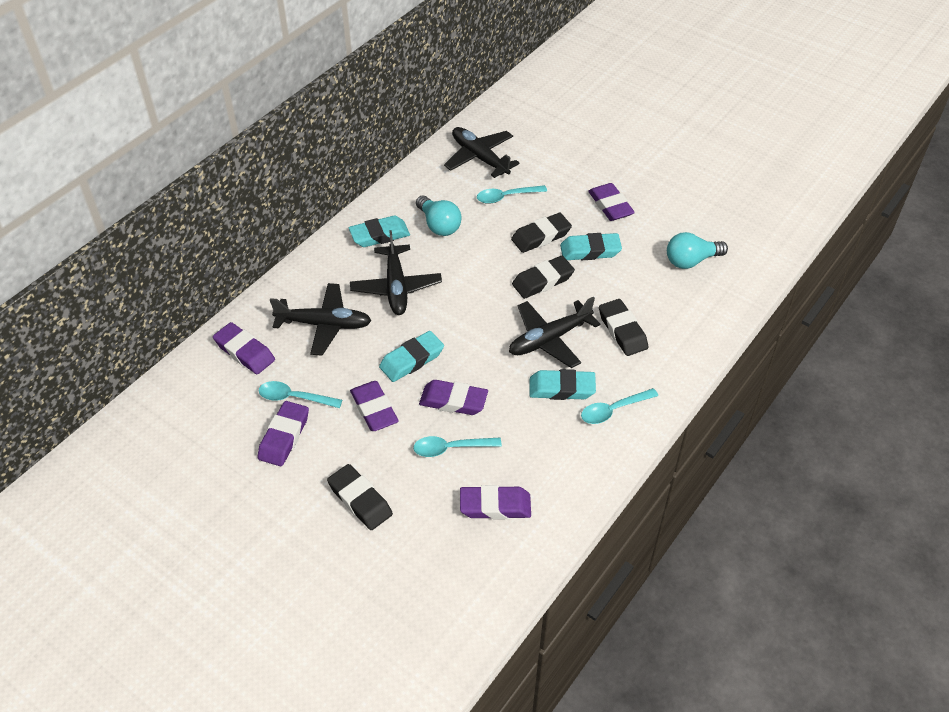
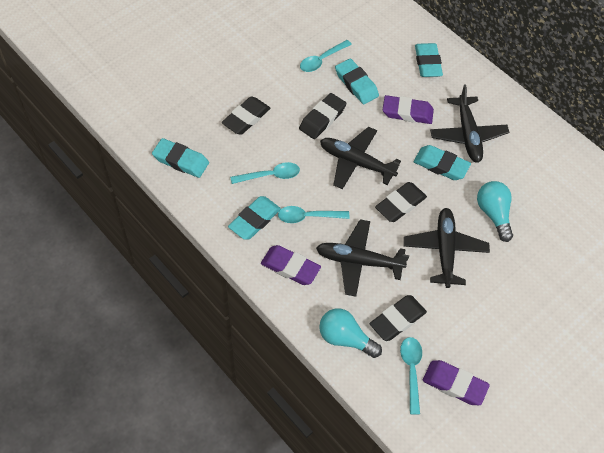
purple eraser: [213,322,275,374] [257,401,309,466] [350,381,398,431] [419,380,488,415] [460,485,531,519] [588,183,635,221] = 6 -> [261,245,321,285] [383,95,434,124] [423,360,490,405] = 3
turquoise eraser: [349,216,410,247] [379,331,444,382] [529,369,596,400] [560,233,622,260] = 4 -> [152,138,209,178] [228,196,281,240] [335,58,379,104] [414,145,471,180] [415,43,443,77] = 5

